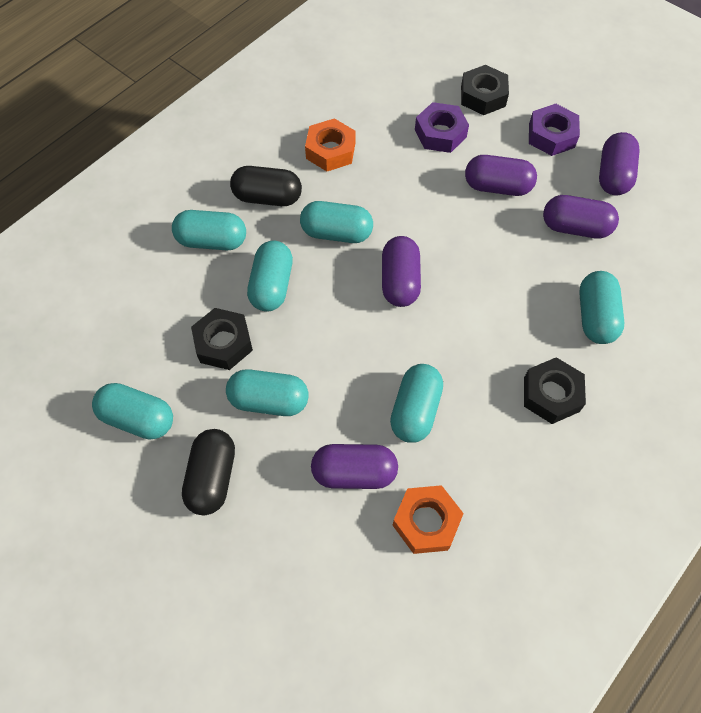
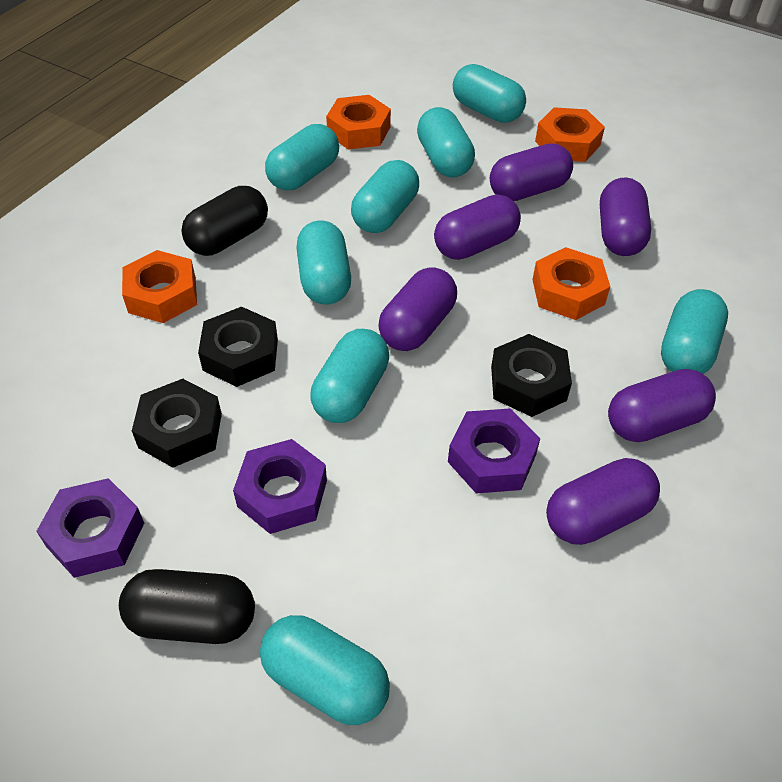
orange nut: [305,118,356,171] [393,485,464,554] = 2 -> [122,250,197,323] [326,95,391,150] [532,247,610,320] [535,107,605,162] = 4
purple capsule: [311,444,398,489] [382,236,421,307] [465,155,537,196] [543,195,619,239] [599,132,640,196] = 5 -> [378,267,457,351] [434,194,521,260] [490,143,573,201] [546,458,660,545] [600,178,651,256] [608,369,716,442] = 6
purple nut: [415,102,469,153] [529,104,580,156] = 2 -> [36,478,144,578] [233,439,327,534] [448,408,540,493] = 3
turquoise capsule: [92,383,173,440] [172,210,246,250] [226,369,308,416] [247,241,293,312] [300,201,373,243] [390,364,443,443] [579,271,624,344] = 7 -> [260,615,390,725] [265,124,339,190] [296,220,351,304] [311,329,389,423] [351,160,419,233] [417,107,475,178] [453,64,526,123] [661,289,728,374] = 8

